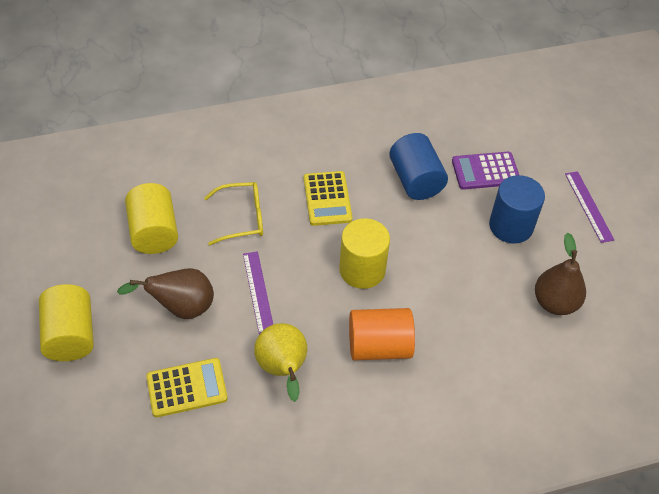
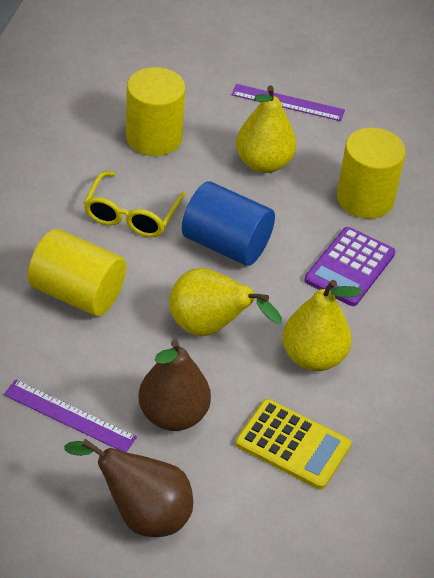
blue cylinder: [389,133,448,200] [489,175,545,244] = 2 -> [182,182,275,266] = 1
orange cylinder: [349,308,415,361] = 1 -> none = 0
yellow calculator: [146,358,228,417] [304,171,352,226] = 2 -> [235,399,351,490] = 1
yellow pear: [254,323,307,402] = 1 -> [169,268,282,336] [236,85,297,173] [282,280,362,371] = 3

